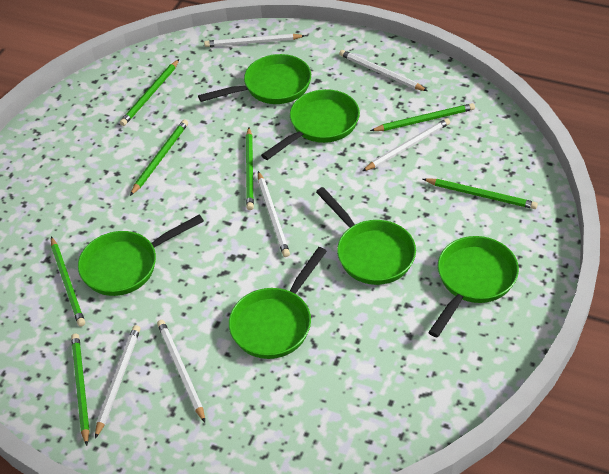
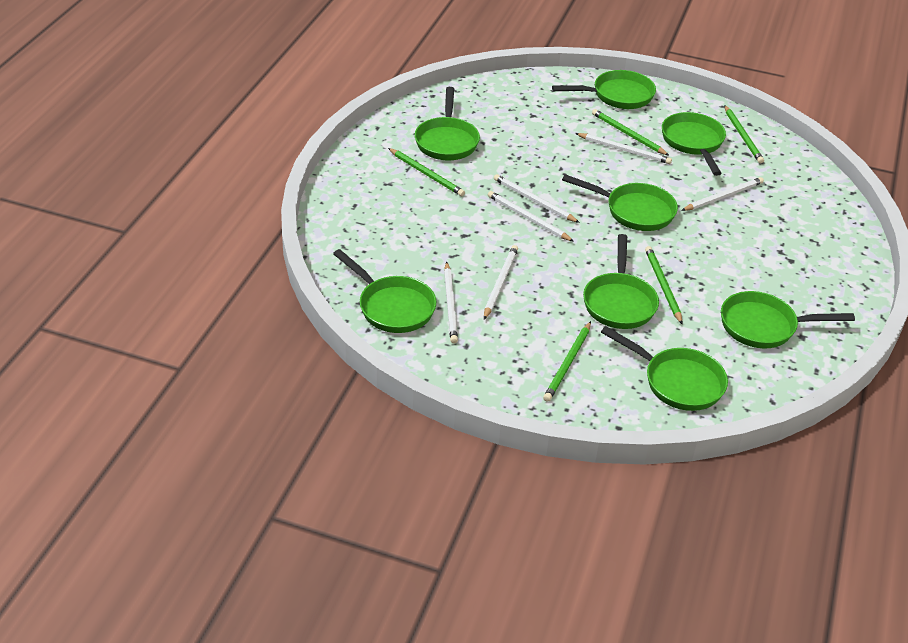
green pan: [78,214,204,296] [198,54,311,104] [229,247,327,359] [261,89,360,160] [316,187,416,285] [428,236,519,337] = 6 -> [333,249,436,333] [415,87,480,160] [552,70,656,109] [562,174,678,231] [583,234,659,329] [601,326,728,411] [662,112,726,176] [721,291,855,348] = 8
green pencil: [51,236,85,327] [71,334,90,446] [120,59,179,126] [130,120,188,196] [246,128,254,210] [370,103,475,131] [423,178,538,209] = 7 -> [388,148,465,196] [543,321,591,402] [592,109,669,156] [645,246,683,324] [724,105,764,163] = 5

